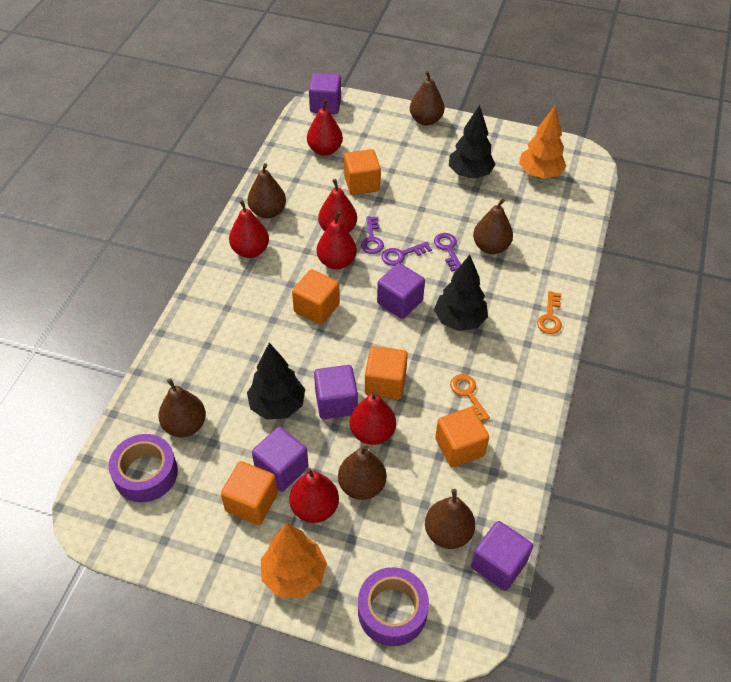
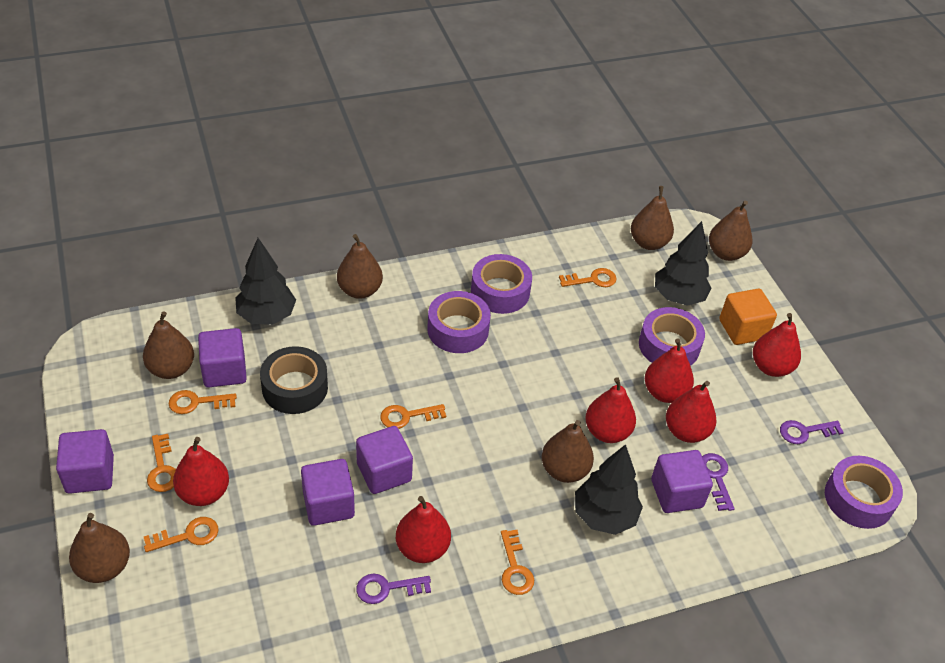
black tape: none = 0 -> [260,346,328,414] = 1
orange cube: [221,461,278,525] [292,269,340,325] [344,149,381,195] [365,346,408,400] [435,407,489,468] = 5 -> [719,289,777,345] = 1
orange key: [450,374,490,421] [537,291,562,334] = 2 -> [144,517,219,552] [147,434,176,492] [169,390,237,414] [380,404,446,429] [501,530,534,595] [559,268,616,287] = 6
orange tree: [261,523,327,598] [519,106,566,179] = 2 -> none = 0
purple tape: [109,434,178,502] [358,567,429,646] = 2 -> [427,291,491,353] [471,254,532,314] [639,307,705,366] [825,456,903,529] = 4

